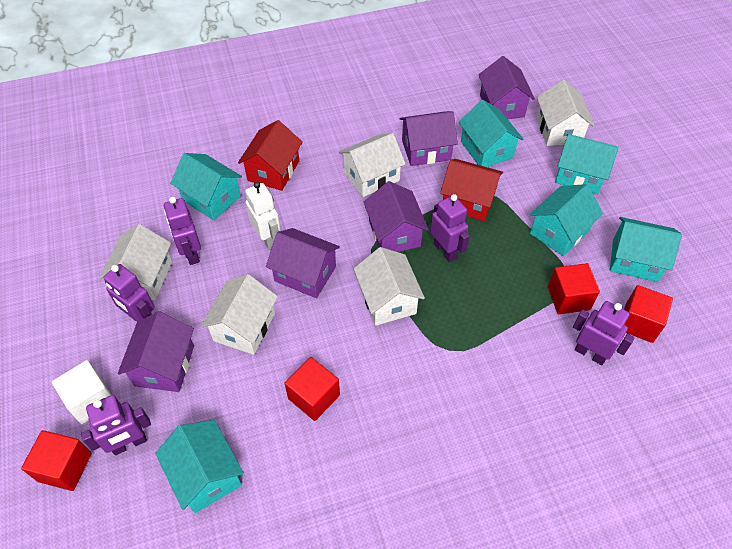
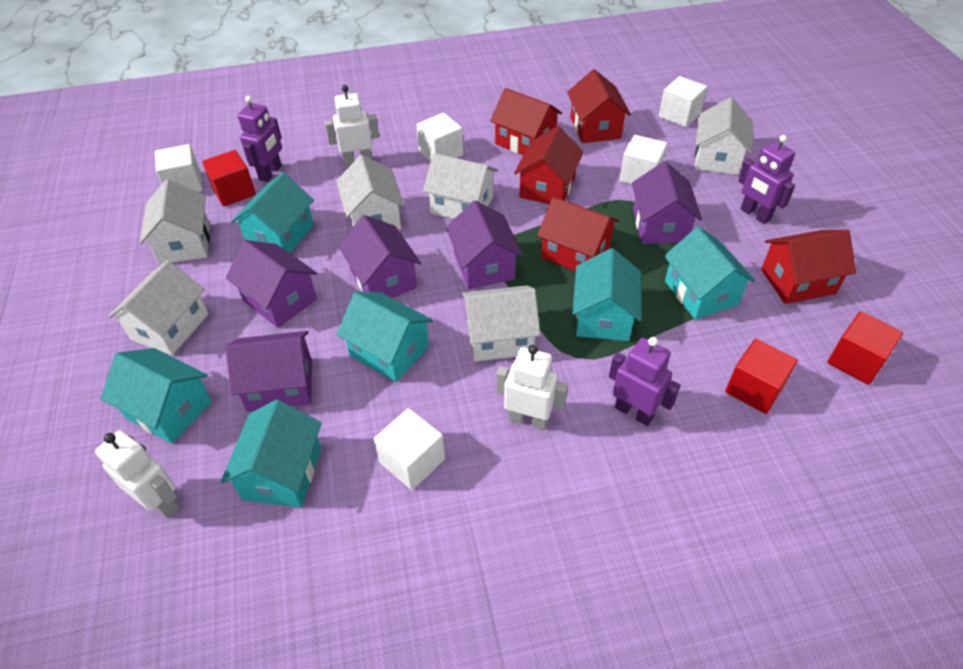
purple robot: [81,395,151,455] [103,264,155,322] [164,197,201,265] [430,194,470,262] [573,301,635,365] = 5 -> [238,96,282,182] [609,337,681,426] [738,135,795,224] = 3
red cube: [21,430,92,491] [284,357,340,421] [548,263,600,314] [624,285,673,343] = 4 -> [202,150,256,206] [725,339,798,414] [827,311,903,385] = 3
red house: [238,120,302,191] [440,159,503,221] = 2 -> [490,88,562,155] [514,126,584,204] [537,197,619,272] [567,69,631,143] [761,229,856,304] = 5
white cube: [52,360,112,424] = 1 -> [155,144,203,192] [374,408,445,490] [416,113,463,162] [620,135,667,184] [659,76,707,127] = 5
white house: [99,224,172,300] [201,274,278,355] [339,133,406,197] [354,247,425,326] [537,80,594,146] = 5 -> [108,260,208,355] [140,179,210,264] [336,155,404,230] [423,153,498,219] [462,285,540,362] [695,97,753,175] = 6
white robot: [245,182,281,250] = 1 -> [95,430,179,518] [325,85,379,167] [496,345,568,430] = 3

